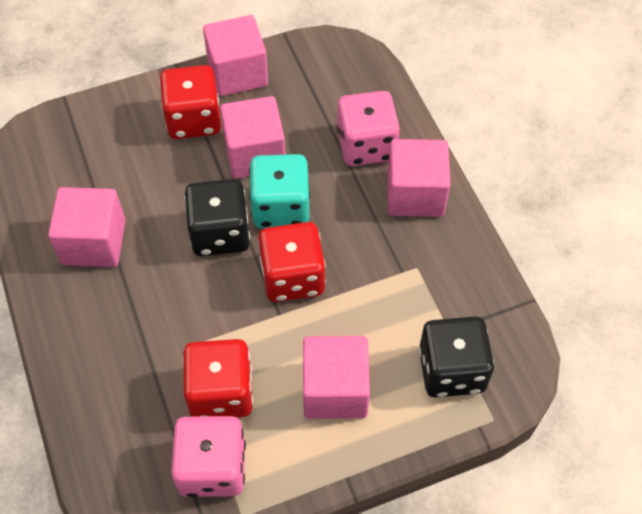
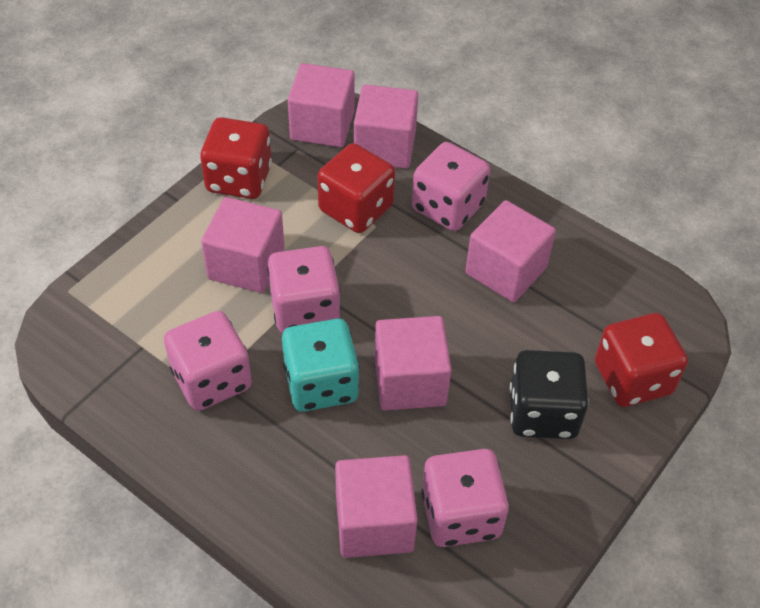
black dice: [184,179,250,256] [419,316,494,398] = 2 -> [509,350,589,439] = 1
pink cube: [48,187,126,267] [203,15,268,96] [220,96,286,179] [303,336,370,419] [388,139,450,217] = 5 -> [201,197,285,293] [288,63,355,147] [335,455,418,558] [354,85,418,169] [374,316,452,410] [465,200,556,302] = 6
pink dice: [171,416,246,497] [337,91,400,166] = 2 -> [164,311,252,411] [267,246,340,333] [412,142,490,231] [421,449,509,547] = 4

